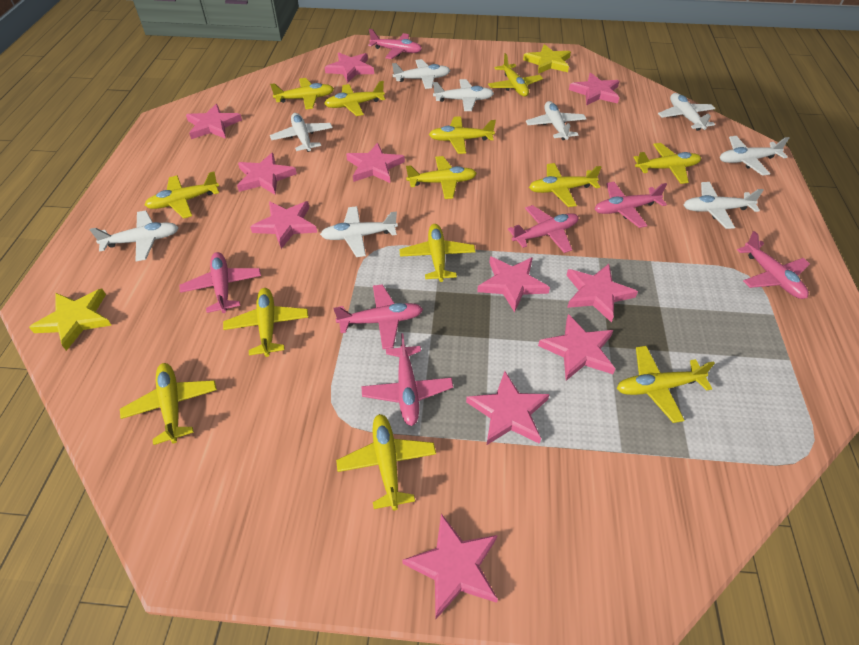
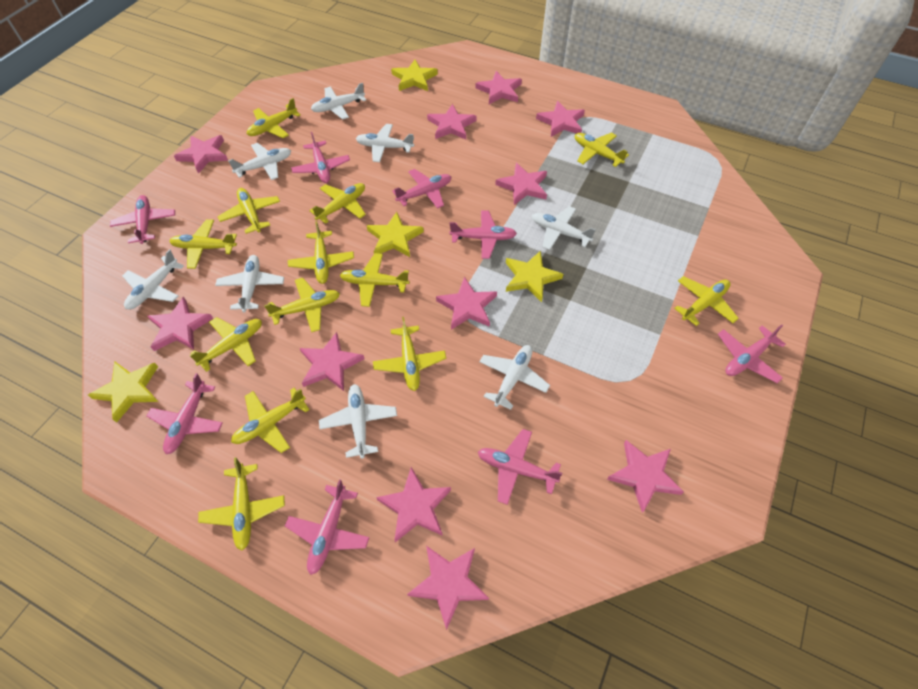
pink plane: [179,252,261,313] [334,284,423,349] [361,333,453,426] [368,29,422,59] [508,205,578,253] [595,182,667,228] [737,231,810,299] = 7 -> [110,195,175,244] [147,373,223,454] [285,479,369,575] [291,132,350,183] [392,169,451,209] [449,211,517,259] [478,429,562,505] [718,324,786,383] = 8
white plane: [90,210,179,261] [270,113,333,152] [320,206,398,257] [392,59,450,89] [433,79,494,111] [526,101,586,140] [658,93,715,131] [684,182,764,229] [720,136,789,176] = 9 -> [122,249,184,310] [215,255,284,312] [228,143,291,180] [311,83,366,120] [319,384,397,459] [356,124,414,162] [479,345,550,410] [532,206,596,250] = 8
yellow star: [29,289,111,351] [523,44,571,74] = 2 -> [88,361,158,423] [367,212,424,257] [391,60,438,91] [506,251,563,302] = 4

